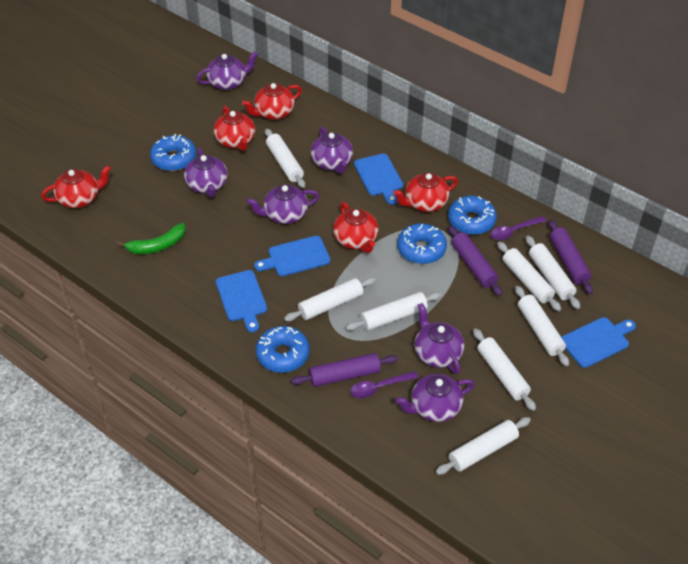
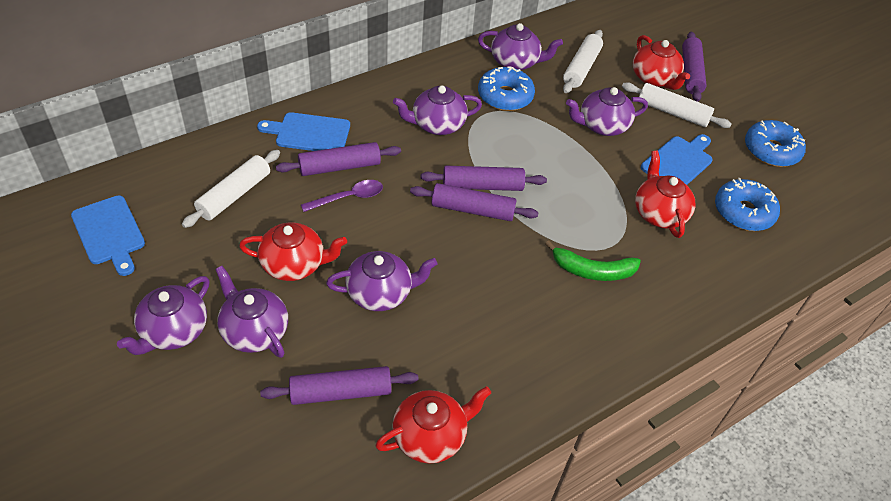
blue cutting board: [216,270,267,332] [254,236,331,276] [354,153,403,205] [561,317,636,368] = 4 -> [71,195,145,276] [257,112,350,151] [641,134,713,185] = 3
blue donut: [150,134,196,171] [256,326,310,373] [397,224,447,264] [448,196,497,235] = 4 -> [478,67,535,111] [715,178,780,231] [745,120,806,167] = 3
purple rolling pin: [291,353,398,387] [448,225,502,296] [549,220,593,294] = 3 -> [260,366,418,405] [276,142,401,176] [410,183,539,221] [421,166,547,191] [682,31,707,102] = 5
purple spoon: [350,371,418,399] [491,216,546,240] = 2 -> [301,180,383,212] = 1
red teapot: [41,165,111,208] [214,106,255,151] [242,83,302,120] [333,202,379,253] [393,173,458,212] = 5 -> [239,222,347,281] [375,386,491,464] [633,35,690,90] [635,151,696,238] = 4
white rolling pin: [265,128,305,188] [284,277,376,322] [346,292,441,331] [436,417,531,475] [473,328,536,411] [497,241,561,311] [515,286,569,366] [526,236,580,309] = 8 -> [182,150,280,228] [563,30,603,93] [622,82,731,128] = 3

